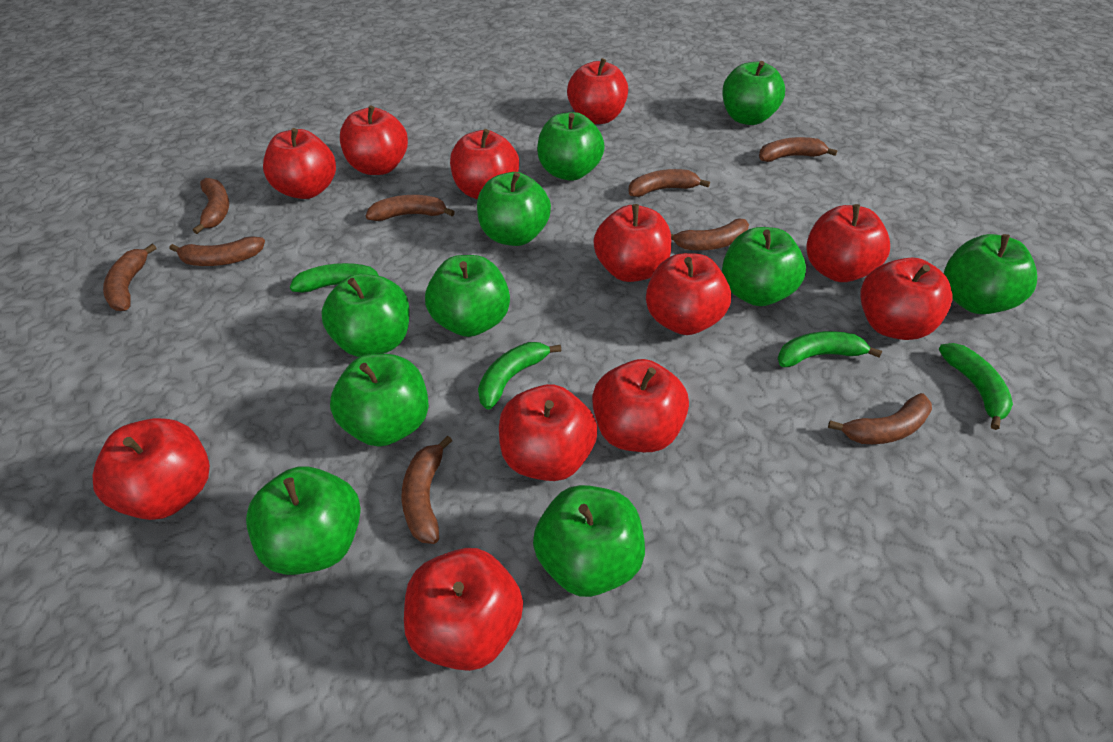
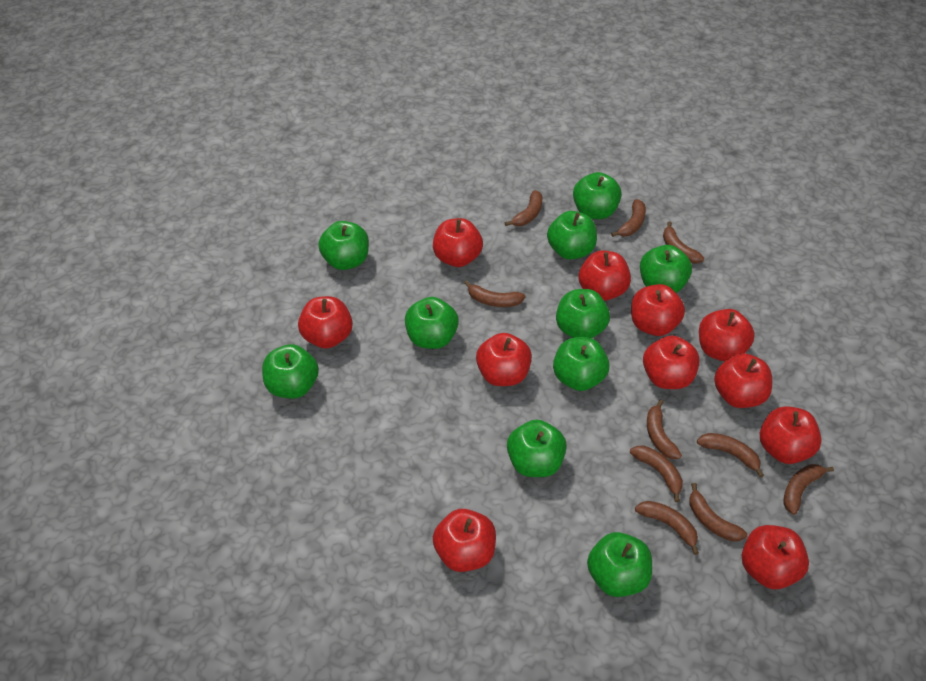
brown banana: [103,244,157,311] [169,236,265,266] [193,178,229,234] [366,195,455,221] [402,436,452,544] [628,169,710,197] [671,218,749,250] [759,137,838,162] [828,393,932,444] = 9 -> [464,281,525,307] [505,190,542,226] [611,199,646,237] [630,446,683,502] [635,501,699,555] [647,399,682,459] [663,221,704,263] [689,483,748,541] [697,433,764,477] [783,464,834,515] = 10
green banana: [290,263,379,293] [478,342,562,410] [778,331,882,367] [939,343,1013,430] = 4 -> none = 0
red apple: [92,418,210,520] [263,128,336,199] [340,105,408,175] [404,548,523,671] [450,129,519,199] [499,384,598,481] [567,58,628,124] [592,359,689,452] [594,204,672,282] [646,253,731,335] [806,204,890,282] [860,257,953,340] = 12 -> [298,296,353,348] [433,218,483,267] [433,509,496,572] [476,333,532,386] [579,250,631,301] [631,284,685,336] [643,335,700,389] [699,309,755,361] [714,353,772,408] [742,525,809,589] [760,406,822,464] = 11

